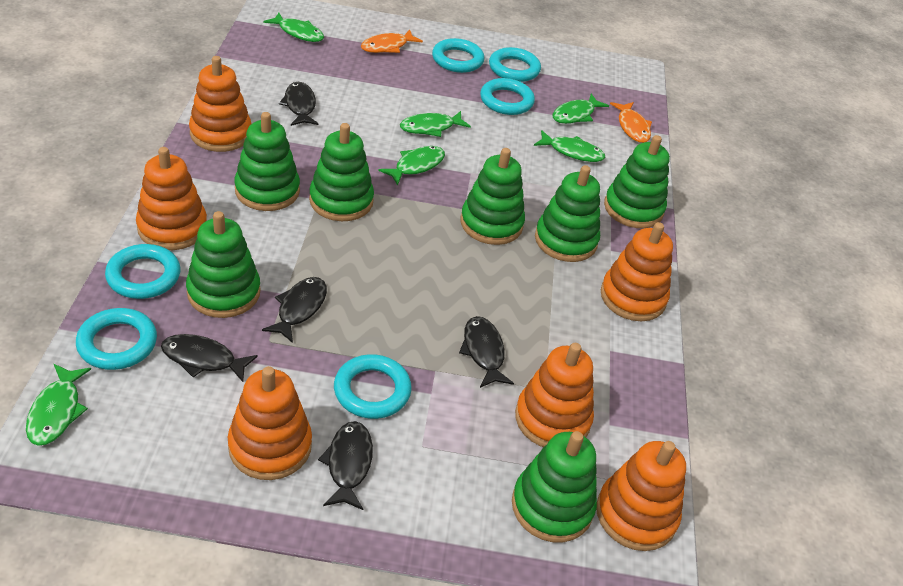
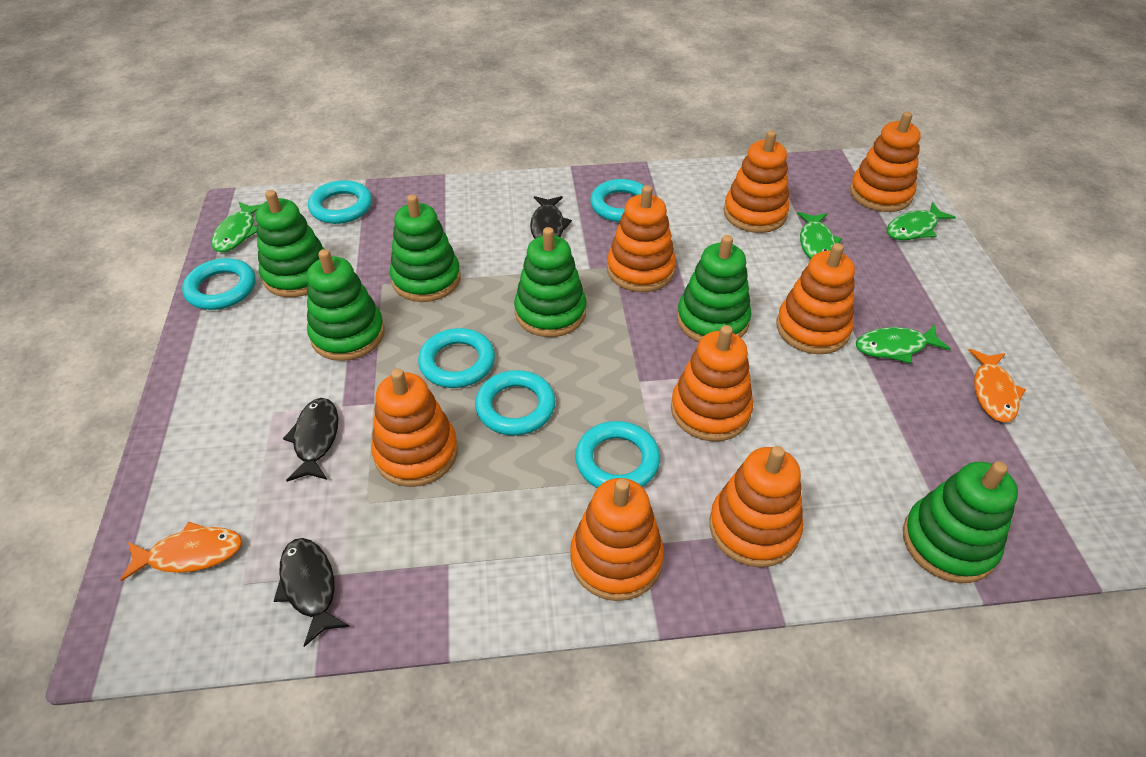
black fish: [161,334,258,382] [262,277,327,343] [279,82,318,126] [318,421,373,510] [459,316,514,388] = 5 -> [274,538,350,647] [283,398,338,482] [530,196,572,239] = 3
green fish: [26,364,91,446] [263,12,324,42] [378,146,445,185] [400,111,471,137] [534,130,605,162] [552,94,609,124] = 6 -> [211,202,262,252] [797,212,842,259] [856,325,951,364] [887,202,956,240] = 4
green stacking toy: [186,211,261,318] [234,112,300,211] [309,123,374,221] [461,148,525,245] [512,431,597,542] [535,165,600,262] [604,135,670,228] = 7 -> [256,190,324,297] [307,249,385,361] [390,194,461,302] [514,227,586,337] [677,235,751,342] [903,461,1018,583] = 6
orange stacking toy: [136,147,207,250] [189,56,252,152] [228,366,312,480] [515,343,594,447] [597,441,686,551] [601,222,673,322] = 6 -> [371,368,458,487] [570,478,664,601] [607,185,676,292] [671,325,753,442] [709,446,803,568] [724,131,790,233] [776,243,855,354] [850,112,921,212] = 8

